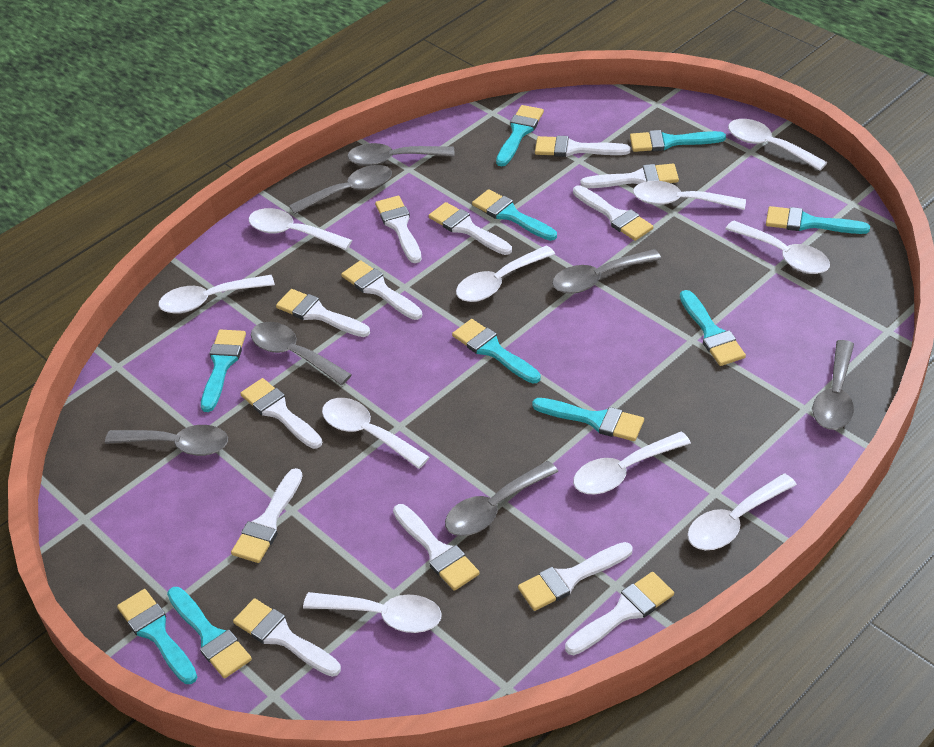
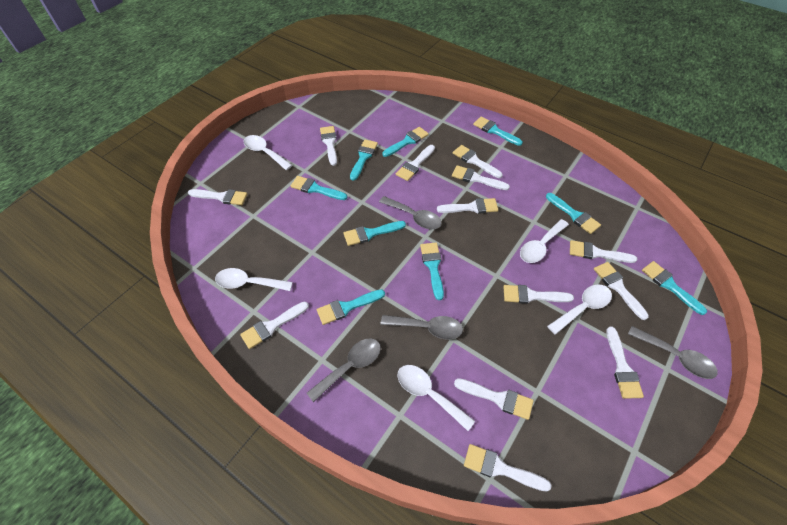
grey spoon: [105,425,228,456] [251,322,352,385] [289,165,392,215] [347,143,454,166] [445,461,558,536] [552,249,661,294] [812,340,854,430] = 7 -> [307,338,381,402] [379,196,442,229] [381,315,463,340] [628,326,718,379] = 4
turquoise brush: [117,589,197,684] [167,587,252,678] [201,329,246,412] [452,319,541,383] [472,189,557,241] [496,105,544,166] [532,398,644,441] [630,130,726,152] [680,290,746,366] [766,206,870,234] = 10 -> [291,176,347,200] [317,289,385,325] [343,221,406,246] [350,140,378,181] [382,127,429,157] [420,243,444,300] [473,117,523,146] [546,193,601,234] [642,261,707,315] = 9
white spoon: [158,275,275,314] [249,208,352,250] [303,592,441,633] [322,398,430,469] [456,245,555,302] [573,431,691,494] [633,181,746,210] [687,473,797,550] [725,220,830,274] [728,119,828,171] = 10 -> [215,268,293,291] [244,135,292,170] [397,365,475,431] [520,219,569,263] [547,285,612,335] = 5

